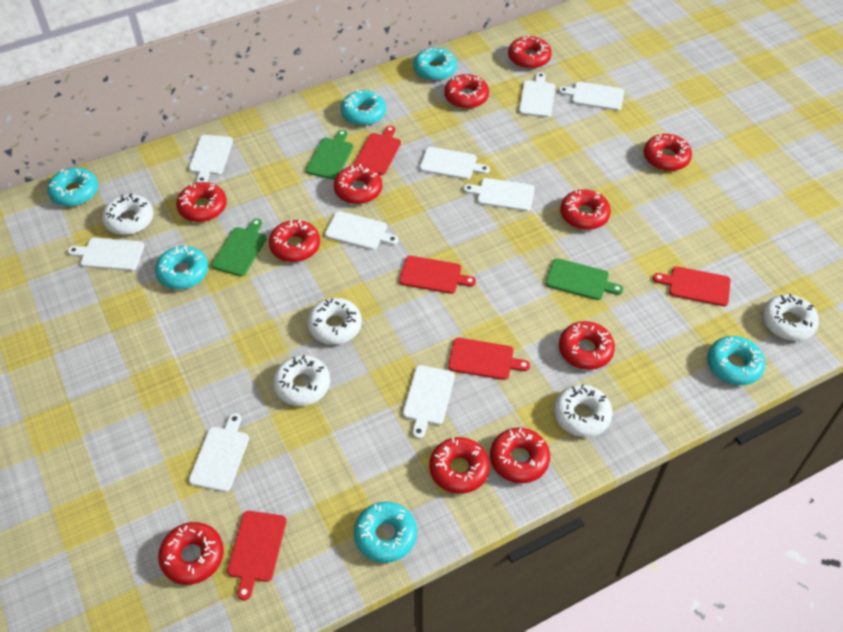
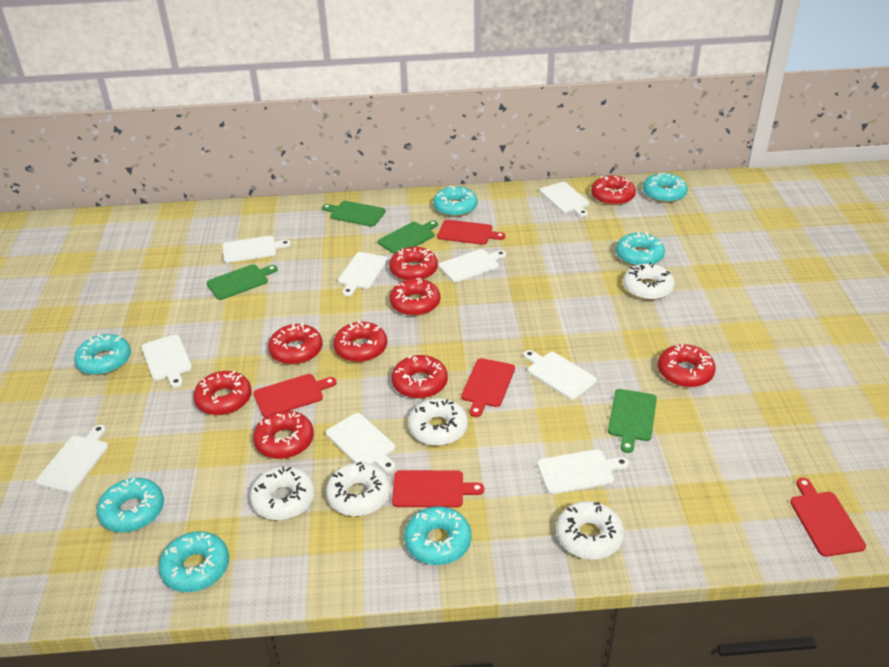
green cutting board: [211,219,267,276] [306,130,353,180] [546,258,623,300] = 3 -> [206,264,278,300] [322,201,386,227] [378,220,438,254] [608,389,657,453] = 4
red donut: [158,522,224,585] [176,182,227,222] [269,220,320,262] [334,164,382,204] [429,437,490,494] [444,74,489,109] [490,428,550,483] [508,35,552,69] [559,321,615,370] [560,189,611,230] [644,134,692,171] = 11 -> [193,371,252,415] [253,411,314,459] [268,323,323,365] [333,320,387,362] [389,247,438,280] [390,278,440,316] [391,355,448,399] [591,175,636,205] [658,344,716,387] = 9
turquoise donut: [47,167,98,207] [155,245,208,289] [341,90,386,126] [354,502,417,563] [413,47,457,81] [707,336,765,385] = 6 -> [74,334,131,375] [97,478,164,532] [159,531,229,592] [404,506,471,565] [433,185,478,217] [616,232,665,266] [643,172,688,203] = 7

